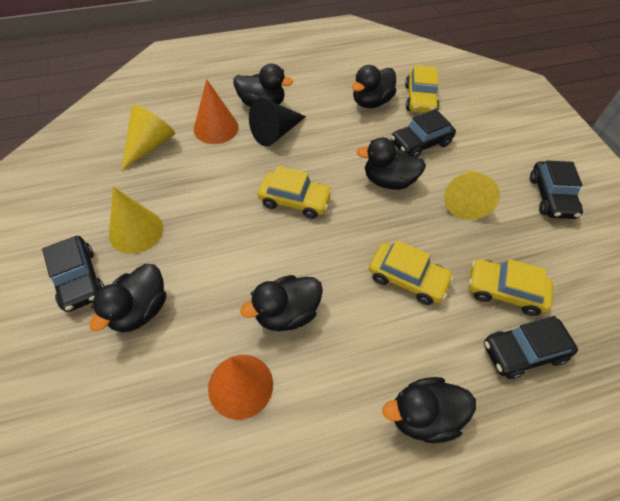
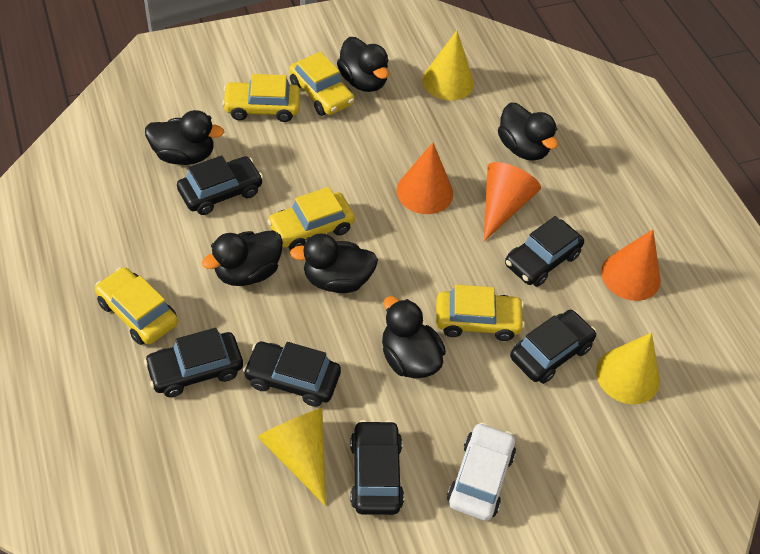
black car: [42,236,104,312] [391,109,456,158] [484,316,578,379] [530,161,583,219] = 4 -> [144,328,243,397] [177,155,263,215] [243,342,341,407] [350,420,404,515] [505,216,584,287] [510,310,596,384] = 6
black cone: [249,98,306,146] = 1 -> none = 0
orange cone: [194,79,239,144] [208,355,273,420] = 2 -> [397,142,453,214] [484,162,541,241] [601,229,661,301] = 3
white car: none = 0 -> [447,422,516,521] = 1
yellow car: [258,166,333,219] [369,240,454,305] [405,66,439,113] [469,259,553,316] = 4 -> [95,267,178,345] [222,74,300,122] [267,187,355,250] [289,52,355,116] [436,285,525,341] = 5

